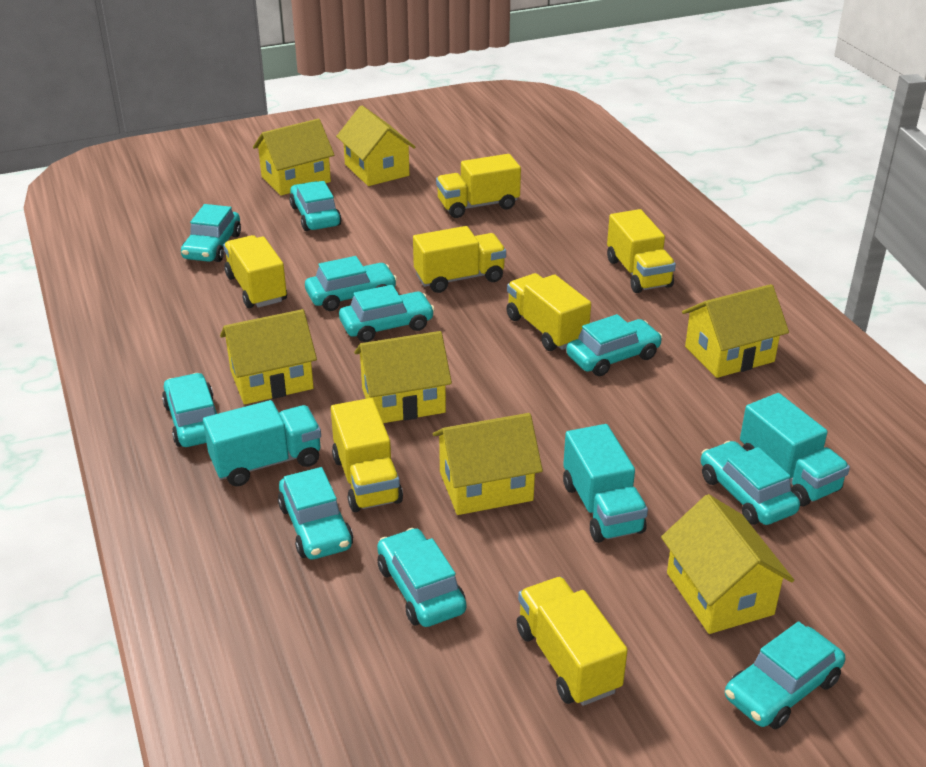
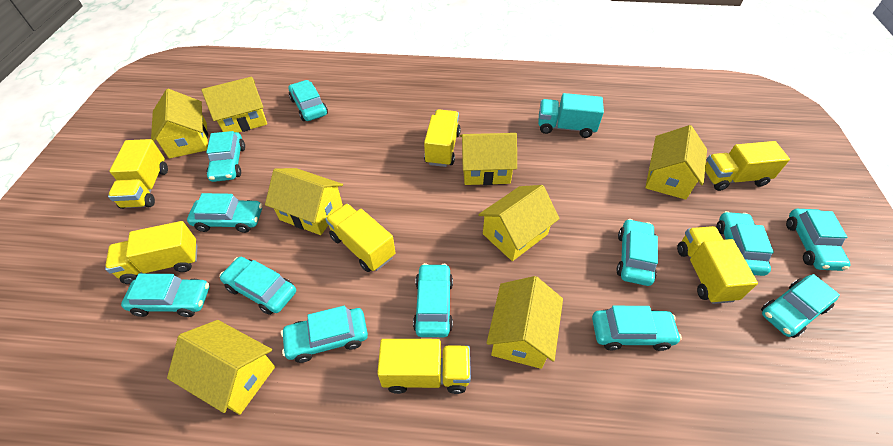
turquoise car: [162,373,217,447] [181,204,241,262] [278,467,353,559] [289,181,342,231] [305,256,397,311] [339,285,435,342] [377,528,466,627] [566,314,663,376] [701,441,800,525] [725,621,845,729] = 10 -> [121,274,209,317] [187,193,262,233] [206,131,245,182] [220,257,296,315] [281,305,368,363] [288,80,328,121] [413,263,453,337] [592,306,682,351] [617,219,658,286] [716,211,774,276] [761,274,840,338] [786,209,851,271] = 12
turquoise truck: [203,400,321,486] [563,424,648,543] [740,393,850,506] = 3 -> [538,93,604,138] = 1
yellow house: [220,309,317,405] [253,119,334,196] [336,106,415,186] [354,331,452,423] [433,413,543,515] [661,494,794,634] [682,284,789,378] = 7 -> [151,89,208,158] [167,320,275,415] [201,77,267,133] [265,168,343,235] [460,133,517,185] [478,185,560,261] [487,276,563,369] [645,125,707,200] = 8

